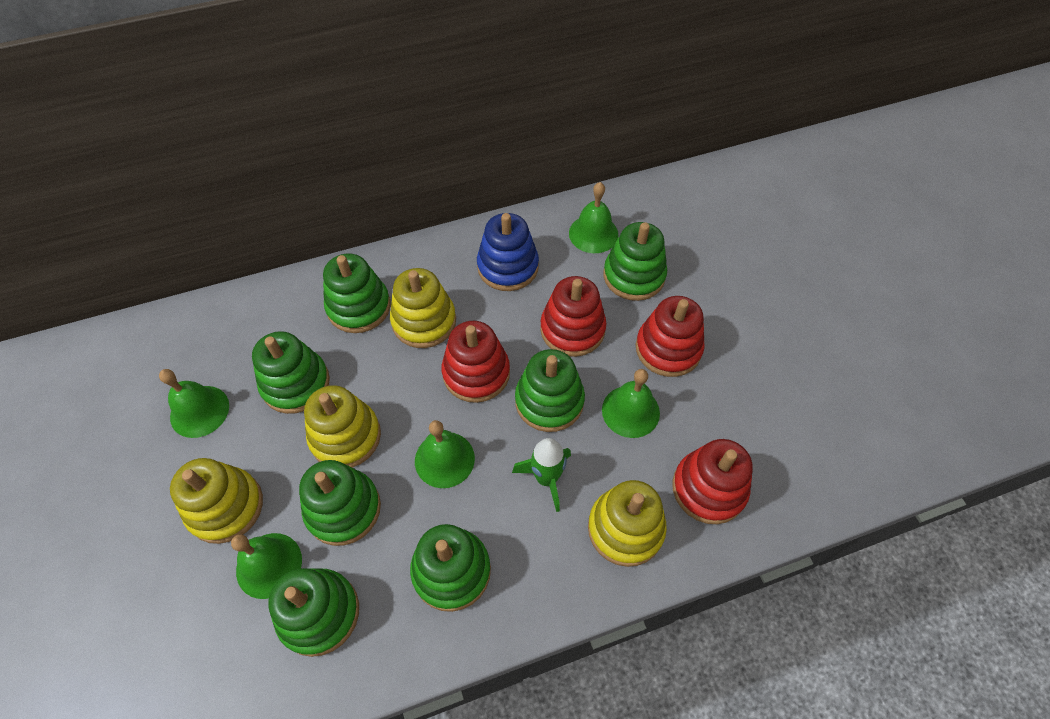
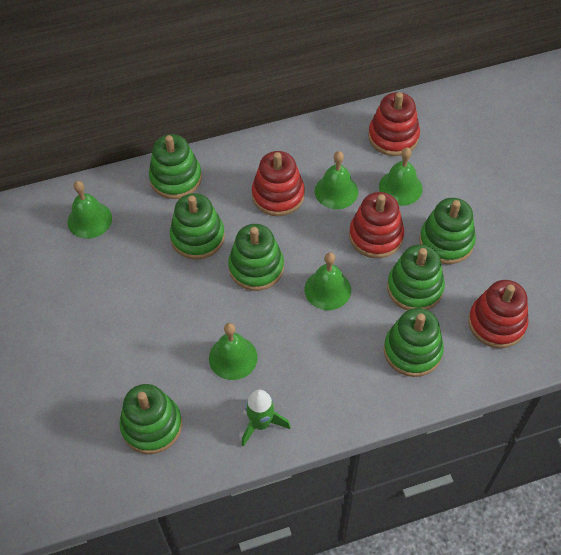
blue stacking toy: [477,213,539,291] = 1 -> none = 0
yellow stacking toy: [170,458,263,544] [304,385,381,468] [390,268,456,348] [588,480,667,567] = 4 -> none = 0

